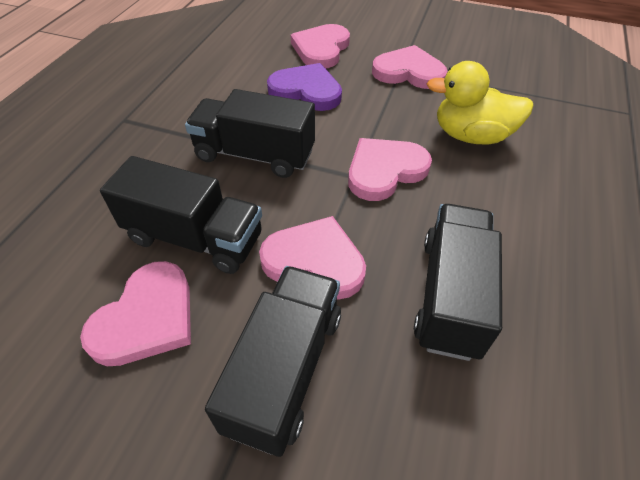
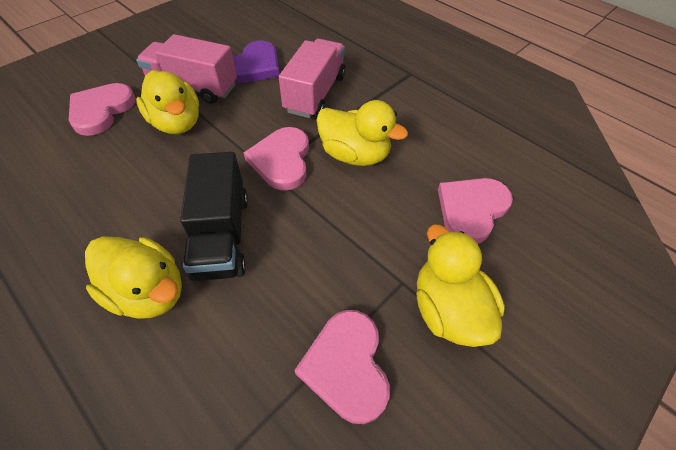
black truck: [100,156,262,274] [185,89,315,178] [205,266,341,457] [414,204,502,361] = 4 -> [180,152,248,281] = 1
pink heart: [80,261,191,366] [259,216,366,300] [291,24,350,69] [348,138,432,201] [372,45,447,89] = 5 -> [69,83,136,136] [243,127,309,191] [294,310,390,424] [438,178,513,244] = 4
pink truck: none = 0 -> [136,34,237,104] [279,39,346,118] = 2
yellow duck: [427,61,534,145] = 1 -> [85,236,182,319] [136,70,199,134] [316,100,408,166] [417,225,505,347] = 4

